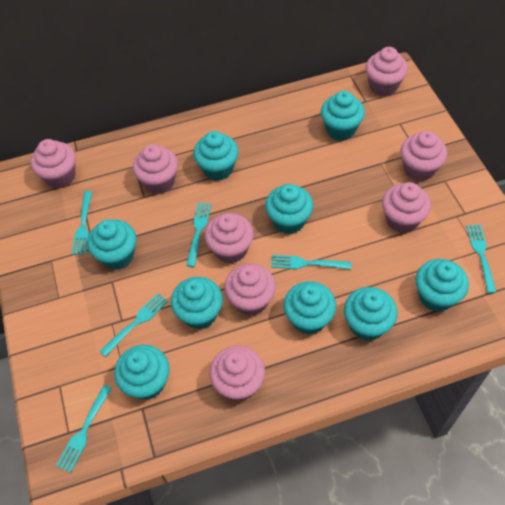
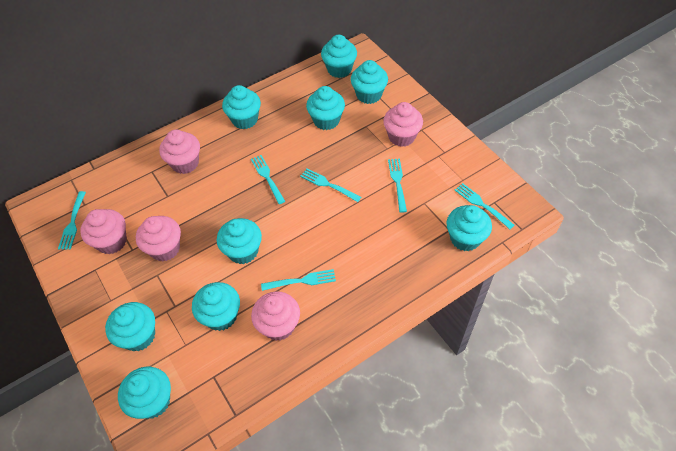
pink cupcake: [30,139,76,188] [133,144,178,194] [205,213,254,264] [209,346,265,401] [224,263,276,316] [366,47,408,96] [382,182,431,233] [401,131,447,181] = 8 -> [80,209,127,254] [136,216,181,262] [159,129,200,174] [251,291,300,341] [383,102,423,147] = 5

